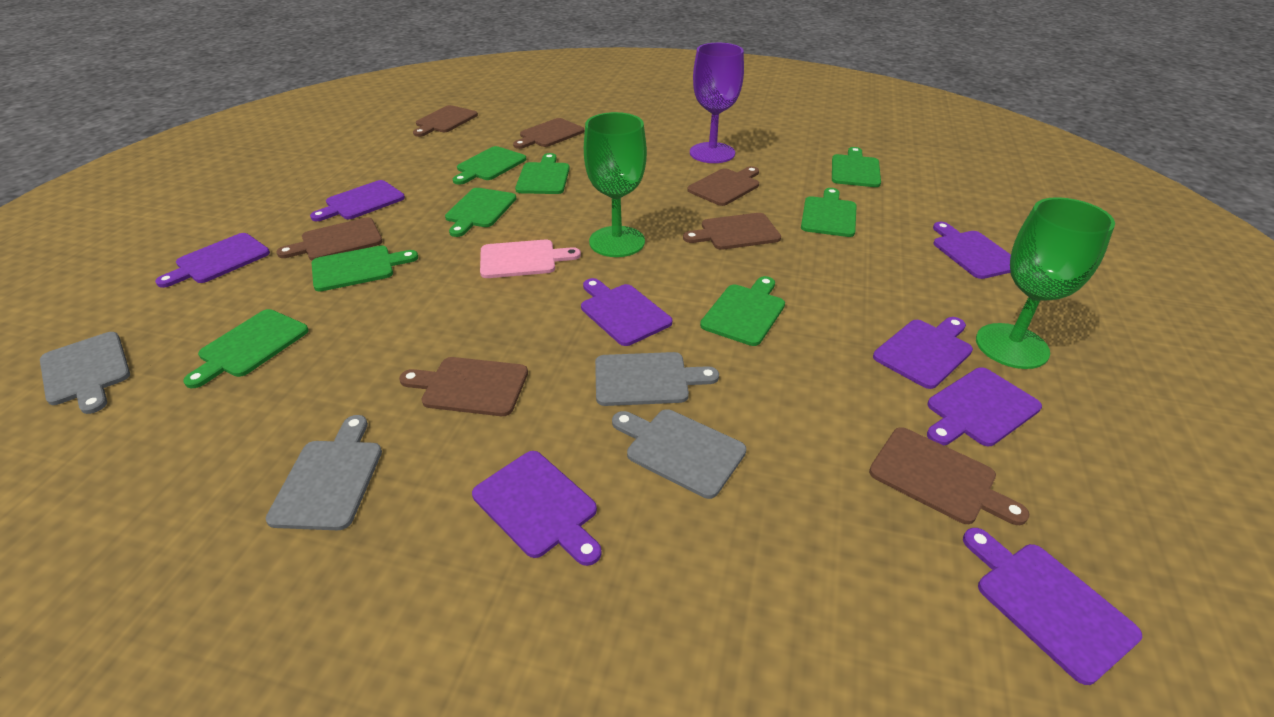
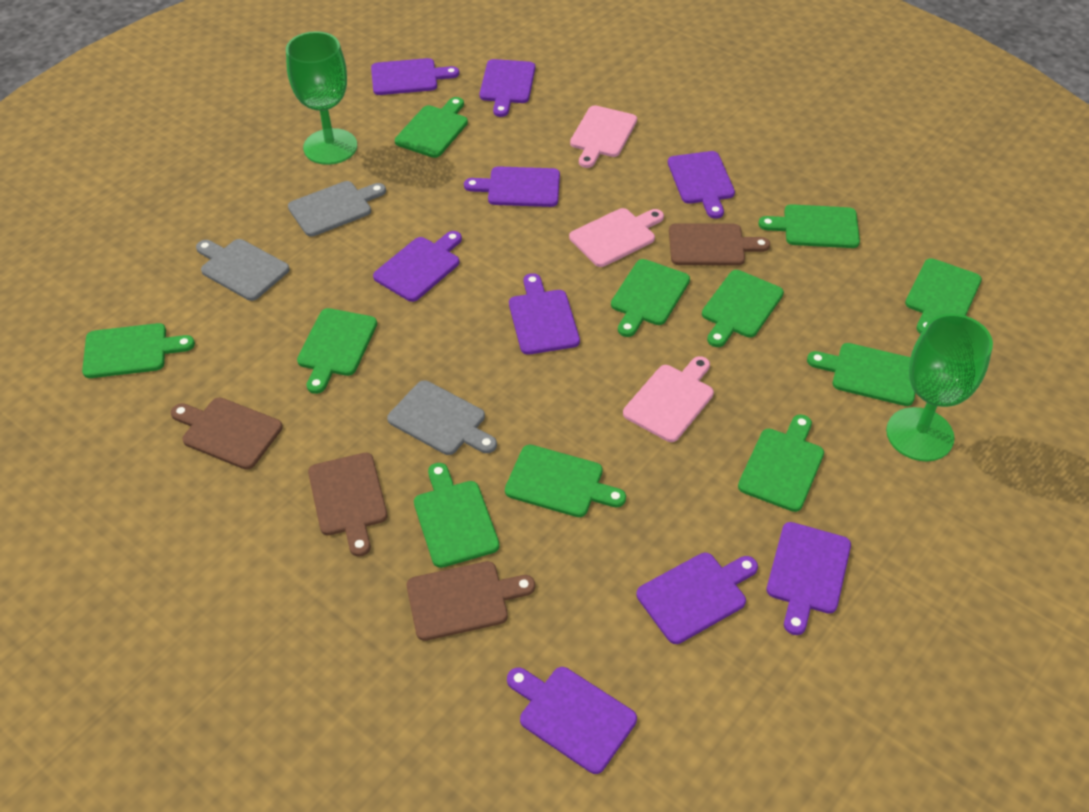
brown cutting board: [276,218,383,261] [399,357,528,416] [413,105,478,137] [513,118,584,149] [683,213,781,250] [687,166,759,206] [869,427,1029,525] = 7 -> [171,398,283,470] [308,453,388,557] [407,561,535,641] [669,223,770,265] = 4
green cutting board: [183,309,309,388] [312,245,418,291] [445,188,516,237] [453,146,526,185] [515,153,570,194] [700,276,785,346] [801,188,857,237] [832,147,881,187] = 8 -> [82,323,195,378] [297,308,377,394] [395,97,468,158] [414,463,500,568] [505,445,626,517] [611,259,690,337] [702,270,784,347] [738,414,824,512] [758,204,860,248] [807,343,915,406] [905,258,982,334] = 11
grey cutting board: [40,332,130,414] [265,415,382,530] [595,352,719,406] [612,409,746,499] = 4 -> [196,239,290,301] [288,181,386,237] [387,380,497,455] = 3
pink cutting board: [480,240,581,278] = 1 -> [569,208,664,267] [570,105,637,168] [623,356,714,442] = 3
purple cutting board: [155,233,270,288] [310,180,405,221] [472,451,602,566] [581,278,672,346] [873,317,973,389] [927,368,1042,446] [933,222,1011,279] [963,528,1142,685] = 8 -> [371,58,459,95] [373,231,462,302] [464,166,560,207] [479,59,535,117] [507,667,637,774] [509,273,580,355] [636,553,758,644] [668,151,735,219] [767,522,851,635] = 9
purple goblet: [690,43,744,163] = 1 -> none = 0

